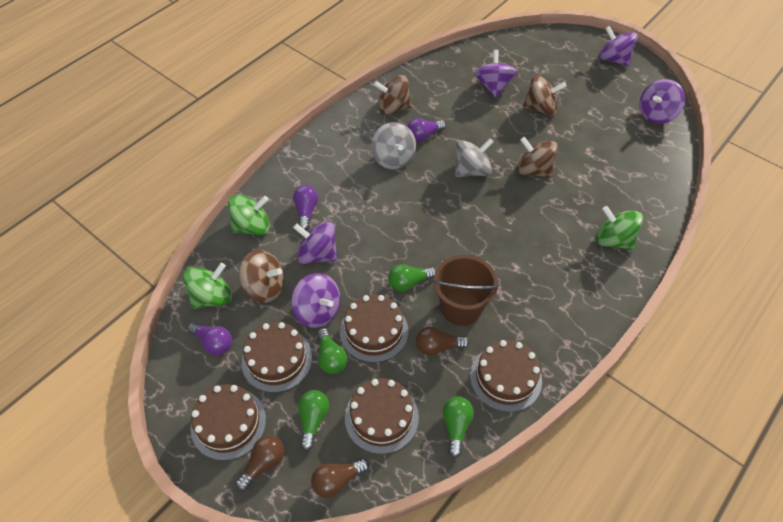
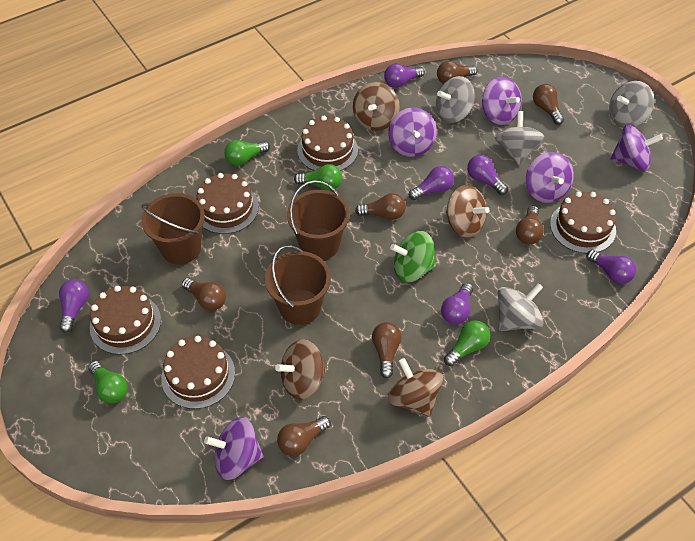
brown bucket: [432,255,499,326] = 1 -> [141,193,205,264] [265,245,331,325] [287,180,350,260] = 3
brown light bulb: [235,435,285,491] [311,458,369,498] [416,327,470,356] = 3 -> [182,278,226,311] [277,416,331,456] [355,193,406,220] [372,322,402,379] [437,61,477,84] [516,206,544,244] [533,84,564,125] = 7
green spinning top: [183,263,232,309] [228,194,270,235] [596,206,643,250] = 3 -> [390,231,436,282] = 1
grey spinning top: [371,122,416,169] [455,138,494,177] = 2 -> [435,76,475,123] [495,111,545,165] [498,283,544,331] [609,81,654,128] = 4
purple light bulb: [188,322,232,355] [293,185,318,230] [407,118,446,142] = 3 -> [59,279,89,333] [384,64,425,88] [409,166,454,200] [441,283,473,325] [467,155,508,195] [586,250,637,284] = 6

